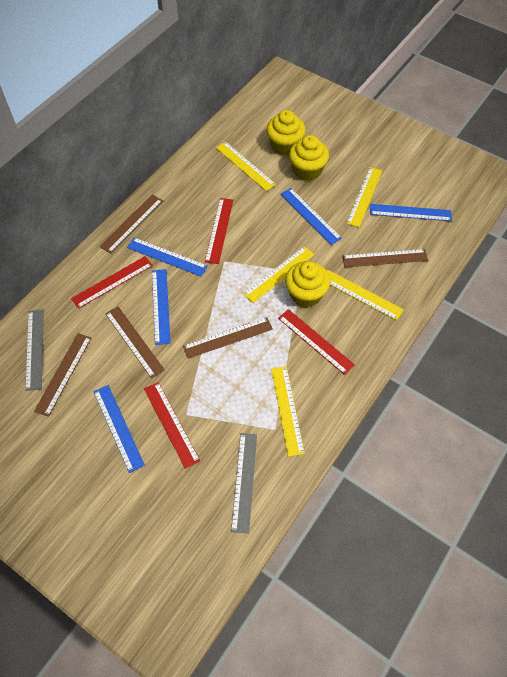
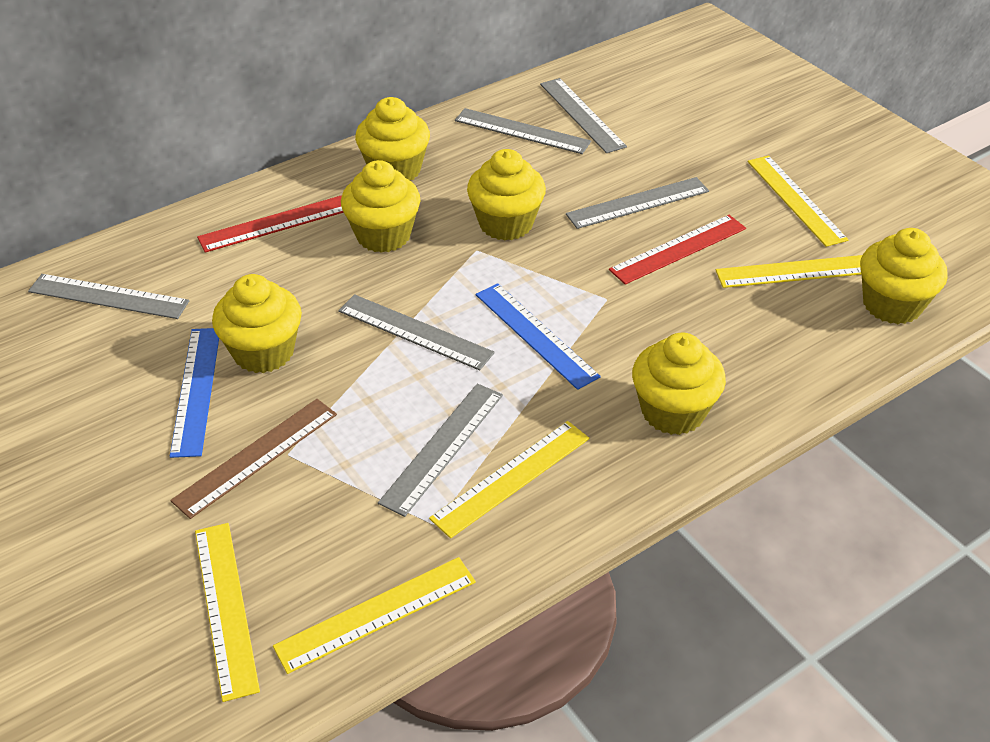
blue ruler: [93,385,145,473] [127,237,208,276] [152,269,171,345] [281,188,342,245] [370,204,452,221] = 5 -> [170,328,219,458] [476,283,601,390] = 2
brown ruler: [34,333,91,417] [100,195,163,253] [105,306,165,378] [183,317,273,359] [342,249,428,267] = 5 -> [170,399,337,519] = 1
grey ruler: [25,310,44,391] [231,433,257,533] = 2 -> [28,274,189,319] [338,294,495,370] [378,383,503,517] [455,108,591,154] [540,78,627,153] [566,177,709,229] = 6
red ruler: [71,256,153,309] [144,382,200,469] [205,198,233,264] [278,309,355,375] = 4 -> [197,195,344,253] [609,215,746,285] = 2
yellow cupcake: [266,110,306,156] [285,261,330,307] [289,135,329,181] = 3 -> [212,274,302,373] [341,160,420,253] [355,97,430,180] [467,149,546,241] [632,332,726,435] [860,228,948,324] = 6

